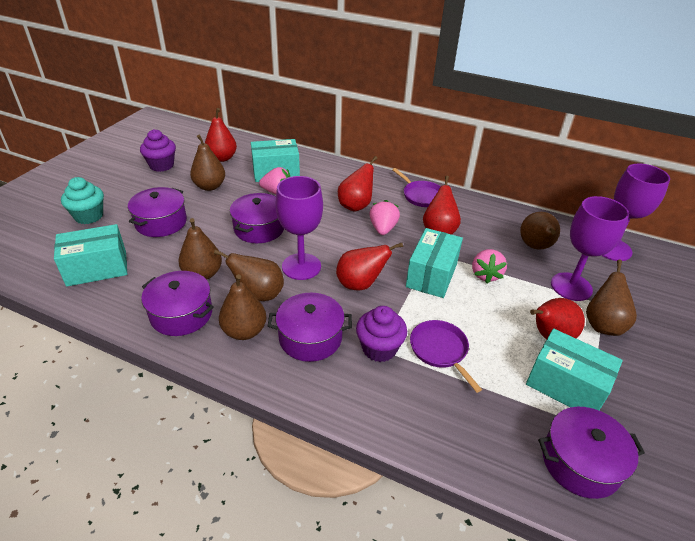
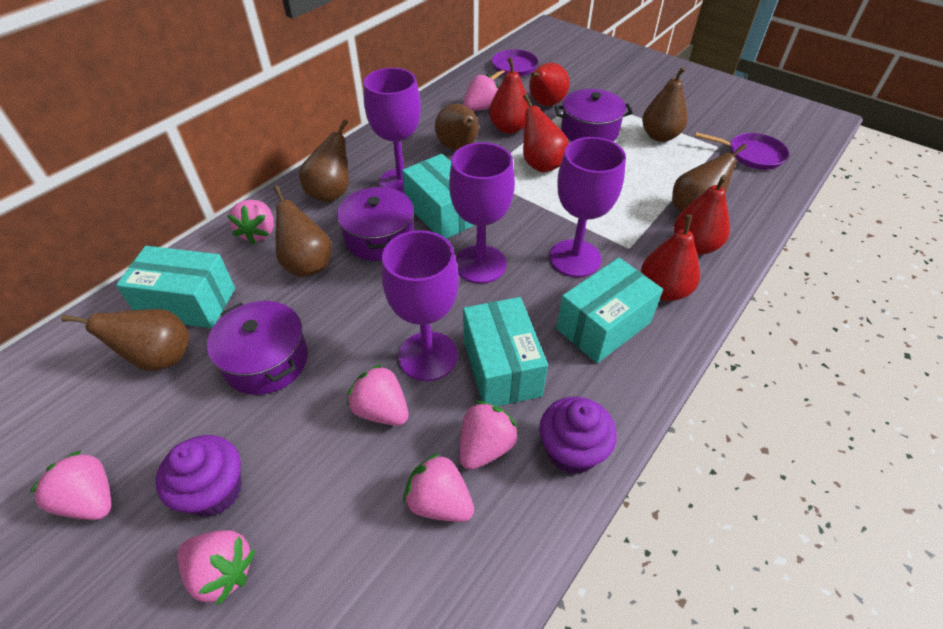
pink strawberry: [259,167,290,194] [369,200,400,235] [472,249,507,283] = 3 -> [30,450,111,520] [177,530,255,606] [227,200,274,245] [347,364,409,426] [403,452,474,522] [459,401,519,470] [463,74,499,111] = 7
purple goblet: [276,176,323,280] [551,196,629,301] [602,163,670,261] = 3 -> [364,68,421,194] [382,230,459,381] [449,142,515,283] [549,137,626,277] = 4
purple pot: [128,187,187,237] [141,271,214,336] [230,193,284,243] [268,293,352,362] [538,407,645,499] = 5 -> [207,301,308,395] [337,186,414,261] [555,89,633,142] = 3
turquoise cupcake: [61,177,104,224] = 1 -> none = 0

